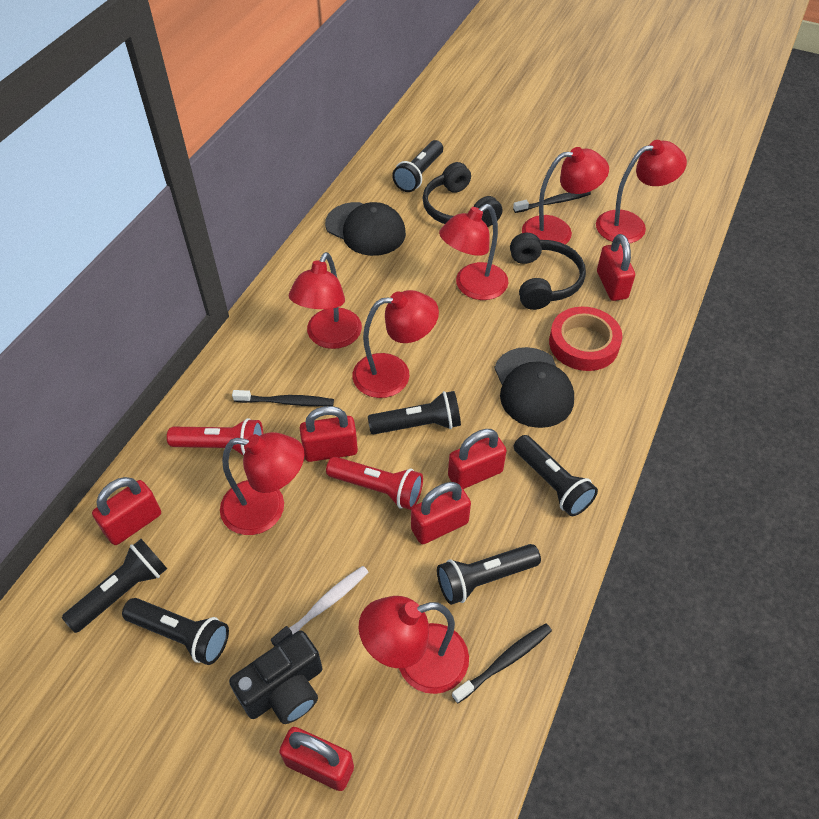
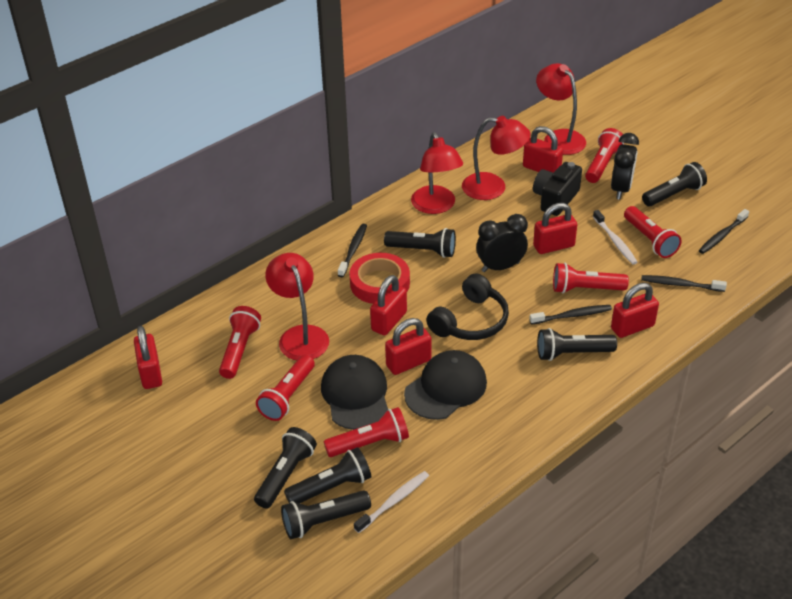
black clock: none = 0 -> [476,214,528,272] [611,133,639,200] = 2
black headphones: [423,162,502,227] [510,233,586,310] = 2 -> [426,273,509,340] = 1
black toothbrush: [232,390,334,406] [452,623,552,703] [513,192,591,213] = 3 -> [338,224,367,277] [529,305,612,324] [641,275,727,292] [699,209,749,254] = 4
red flashlight: [167,418,263,456] [326,456,423,510] = 2 -> [219,306,261,379] [256,355,315,421] [324,407,409,457] [553,263,629,294] [585,128,625,183] [624,206,682,258] = 6
red lamp: [220,432,304,535] [289,252,362,349] [352,290,439,398] [358,596,469,694] [439,204,508,300] [522,147,609,245] [596,140,687,244] = 7 -> [265,253,329,360] [411,132,463,214] [462,116,531,200] [536,63,586,155] = 4
white toothbrush: [271,566,368,646] = 1 -> [354,471,429,533] [593,210,637,265] = 2

